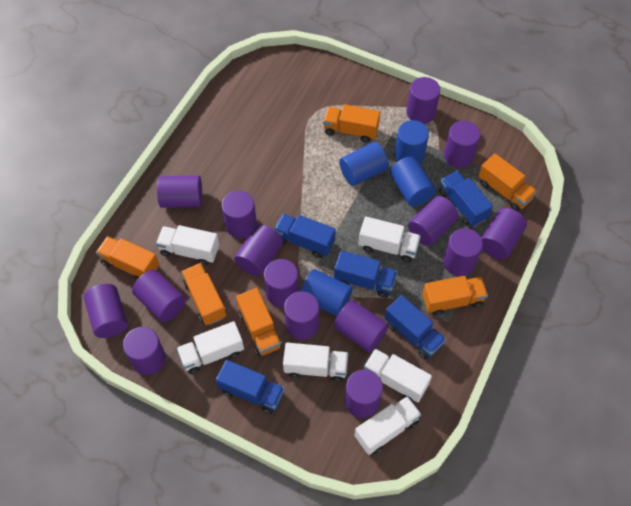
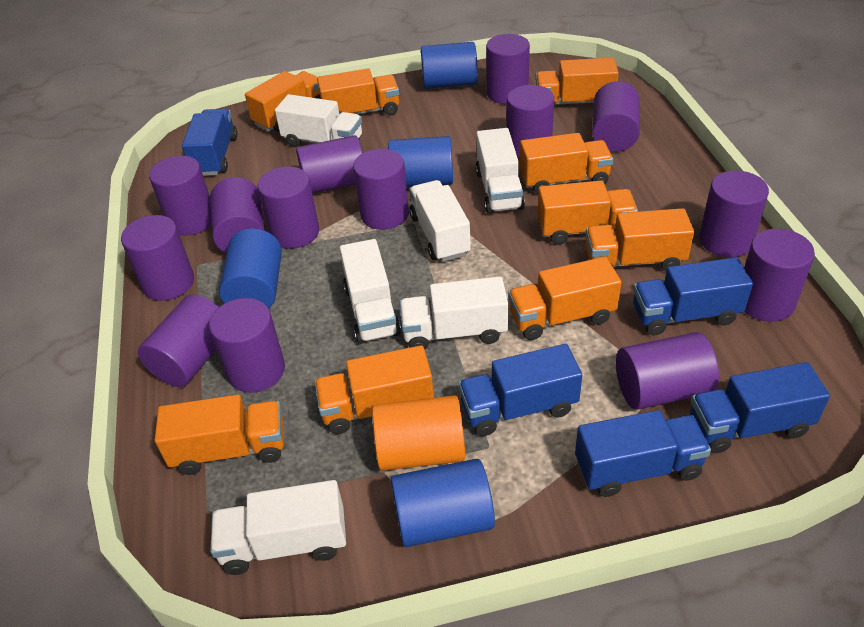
orange cylinder: none = 0 -> [372,395,465,471] = 1
orange truck: [96,236,159,280] [181,263,226,325] [236,288,282,356] [323,104,380,143] [422,276,488,316] [478,153,537,211] = 6 -> [155,395,284,475] [245,71,320,132] [315,345,434,434] [317,68,399,116] [508,257,621,340] [520,133,613,194] [535,58,619,108] [538,180,638,245] [585,208,694,271] = 9
purple cylinder: [84,284,128,338] [123,327,166,375] [132,270,186,322] [157,175,202,208] [222,190,257,238] [234,224,283,276] [264,259,299,307] [284,291,319,340] [333,300,389,352] [345,370,383,418] [406,77,440,124] [408,196,459,246] [443,228,483,276] [444,121,480,168] [481,208,527,259] = 15 -> [121,215,194,301] [138,295,219,387] [149,156,212,236] [209,298,285,393] [210,177,265,253] [258,167,319,249] [296,135,363,194] [353,149,409,230] [486,34,530,104] [506,85,554,160] [592,81,640,152] [616,332,719,410] [699,170,769,257] [744,228,815,322] = 14

